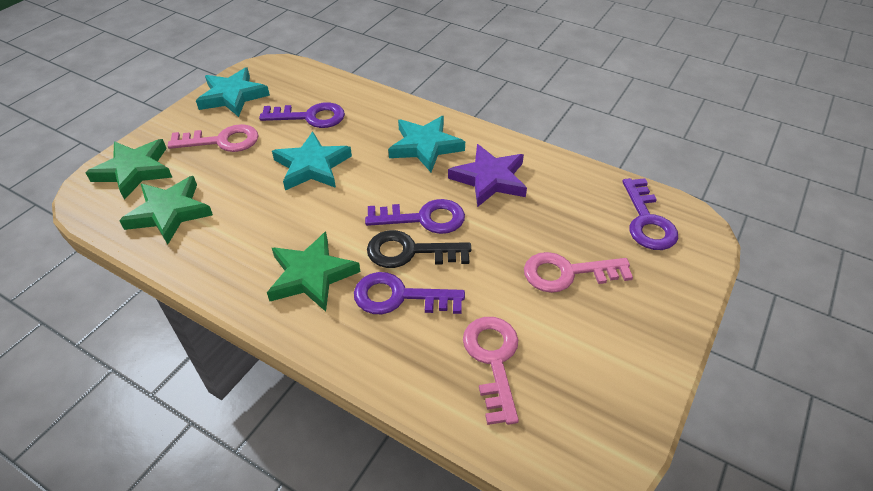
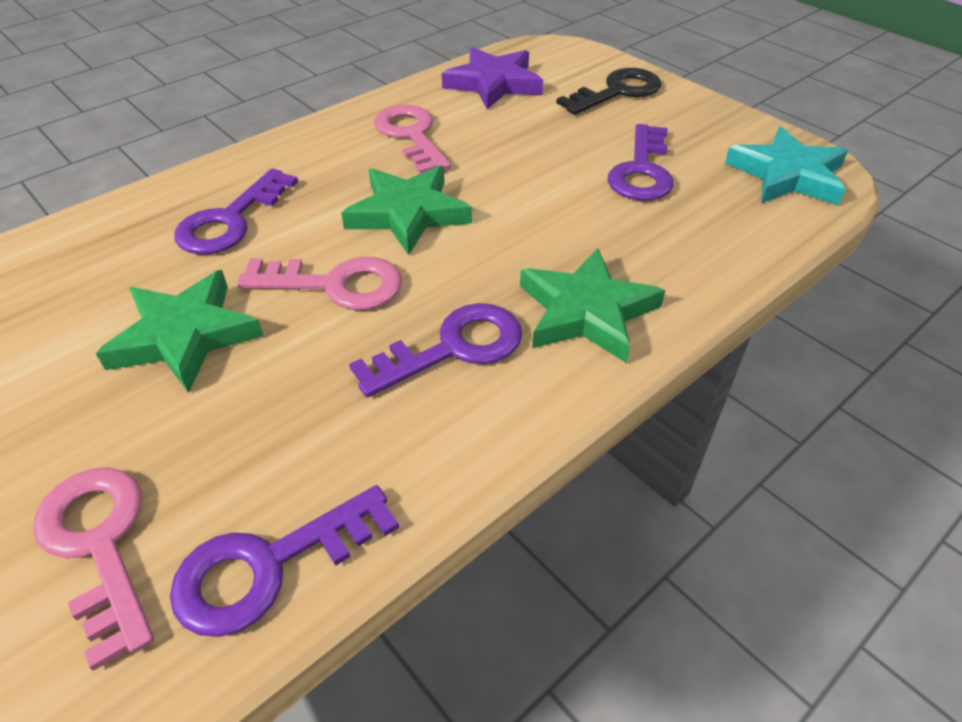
turquoise star: [196,67,270,117] [272,131,352,191] [388,116,465,172] = 3 -> [725,126,848,206] = 1

